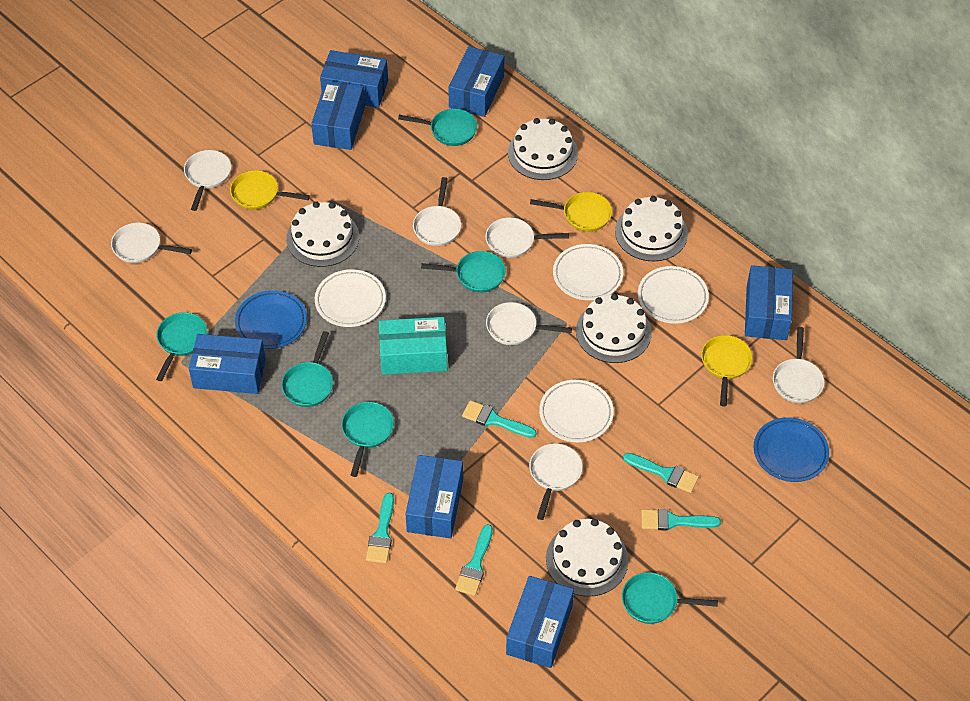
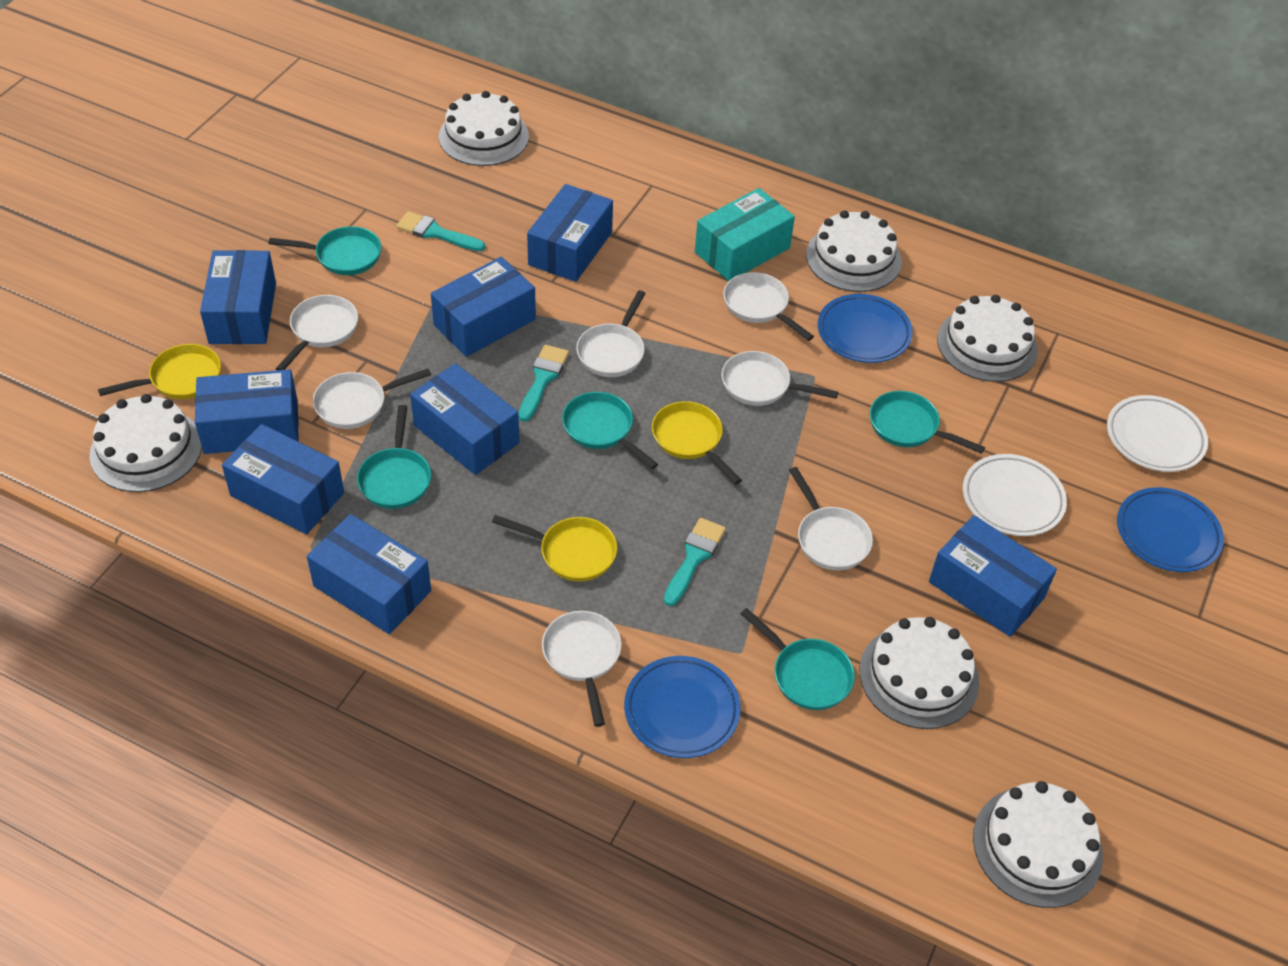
blue box: [189,334,266,394] [311,80,365,150] [320,50,388,108] [406,455,463,538] [448,46,504,117] [506,576,574,668] [745,265,793,340] = 7 -> [195,369,299,454] [200,250,276,344] [222,424,344,535] [307,514,431,634] [410,363,519,475] [431,257,536,357] [527,184,613,282] [929,515,1057,637] = 8
blue plate: [235,290,307,349] [754,417,829,482] = 2 -> [624,656,741,758] [818,294,913,363] [1117,487,1224,572] = 3
turquoise brush: [366,493,394,563] [455,524,493,596] [462,400,536,438] [623,453,699,493] [641,509,721,531] = 5 -> [396,211,485,251] [519,345,569,422] [664,518,726,606] = 3
turquoise pan: [156,312,207,381] [281,331,333,407] [341,402,394,477] [398,109,477,146] [421,251,506,292] [622,572,718,624] = 6 -> [268,226,382,275] [357,405,431,509] [562,392,658,469] [741,608,855,710] [870,391,985,454] = 5
white cake: [286,201,359,267] [508,118,578,180] [546,519,628,597] [576,294,652,363] [615,196,688,261] = 5 -> [90,394,202,492] [439,91,529,166] [806,210,902,292] [860,617,979,729] [937,295,1038,382] [973,781,1103,908] = 6
white plate: [315,269,386,327] [539,380,614,442] [553,244,623,300] [638,266,709,324] = 4 -> [963,454,1067,536] [1107,395,1208,472] = 2

